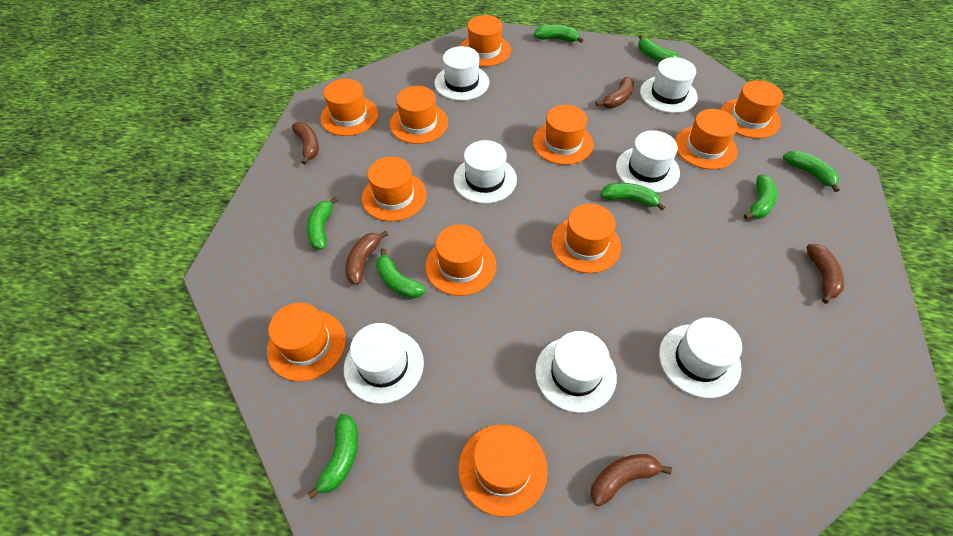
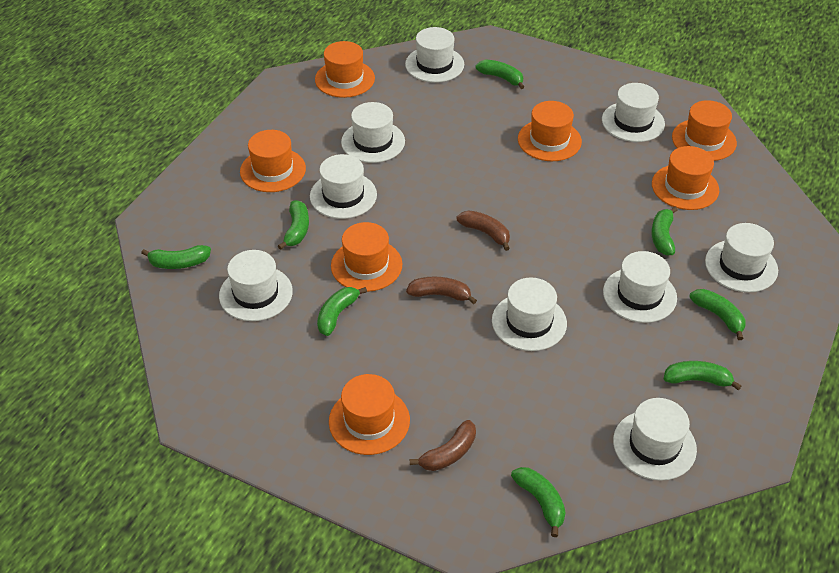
brown banana: [292,122,319,164] [345,231,388,285] [590,454,672,506] [596,77,634,108] [806,244,844,304] = 5 -> [406,277,477,304] [410,420,476,471] [457,210,510,251] = 3
orange hat: [267,303,346,381] [320,79,378,136] [361,157,427,221] [390,86,448,144] [425,224,497,296] [458,425,548,517] [460,15,511,67] [533,105,594,165] [551,204,621,273] [675,109,738,170] [720,80,783,139] = 11 -> [240,130,306,192] [315,41,375,98] [329,374,410,455] [331,222,402,292] [518,101,582,161] [652,146,719,210] [672,100,737,161] = 7
white hat: [344,323,424,404] [434,46,489,101] [453,140,517,204] [535,331,617,413] [616,130,680,193] [640,57,698,113] [659,317,742,398] = 7 -> [219,250,293,321] [310,154,377,219] [341,102,405,163] [405,27,464,83] [492,277,567,351] [602,83,665,142] [603,251,677,323] [613,398,697,481] [705,223,778,292] = 9

